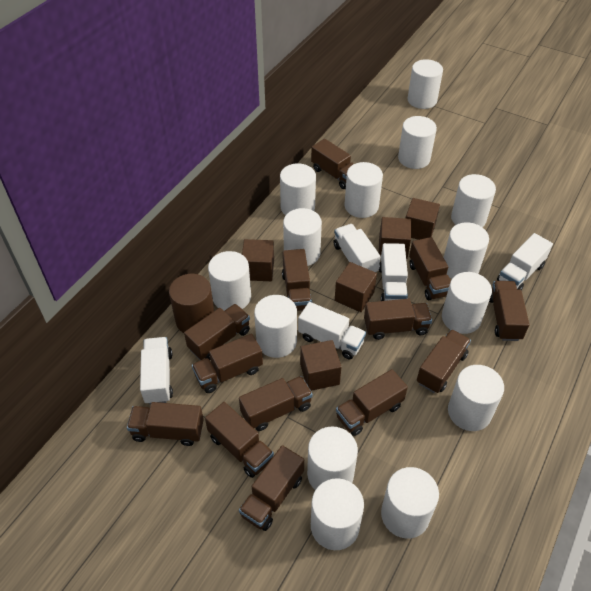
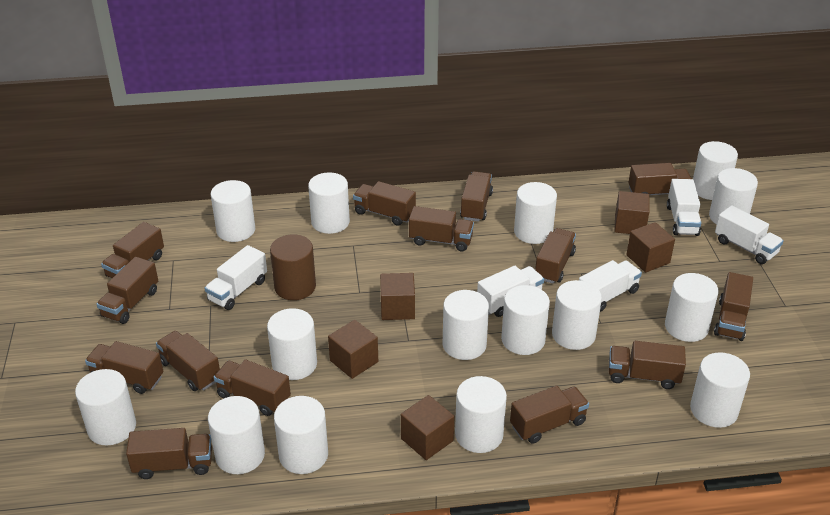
brown truck: [127,402,204,446] [184,304,250,360] [192,334,263,393] [205,402,274,478] [239,376,313,431] [239,445,304,531] [282,249,313,311] [311,139,354,189] [336,369,408,436] [364,299,432,340] [409,237,451,300] [417,329,471,393] [489,281,529,341] = 13 -> [85,341,163,394] [97,257,158,324] [101,222,164,278] [126,428,212,479] [156,331,220,391] [214,359,291,416] [353,181,416,225] [409,206,474,251] [460,171,493,222] [510,386,589,444] [535,228,576,284] [609,341,686,389] [628,163,692,195] [714,272,753,341] = 14
white cylinder: [208,251,251,311] [254,295,297,358] [280,163,316,216] [283,208,322,266] [307,426,358,490] [311,478,364,550] [344,162,383,218] [381,467,439,539] [398,116,437,169] [407,59,443,109] [442,272,492,334] [444,222,489,279] [448,365,504,431] [451,174,496,227] = 14 -> [75,369,136,446] [208,396,265,474] [211,180,255,242] [267,308,317,380] [274,396,328,474] [308,172,350,234] [443,290,489,360] [455,376,507,453] [501,285,550,355] [514,182,557,244] [552,280,602,350] [665,273,719,342] [690,352,750,428] [693,141,738,200] [709,168,758,225] = 15

